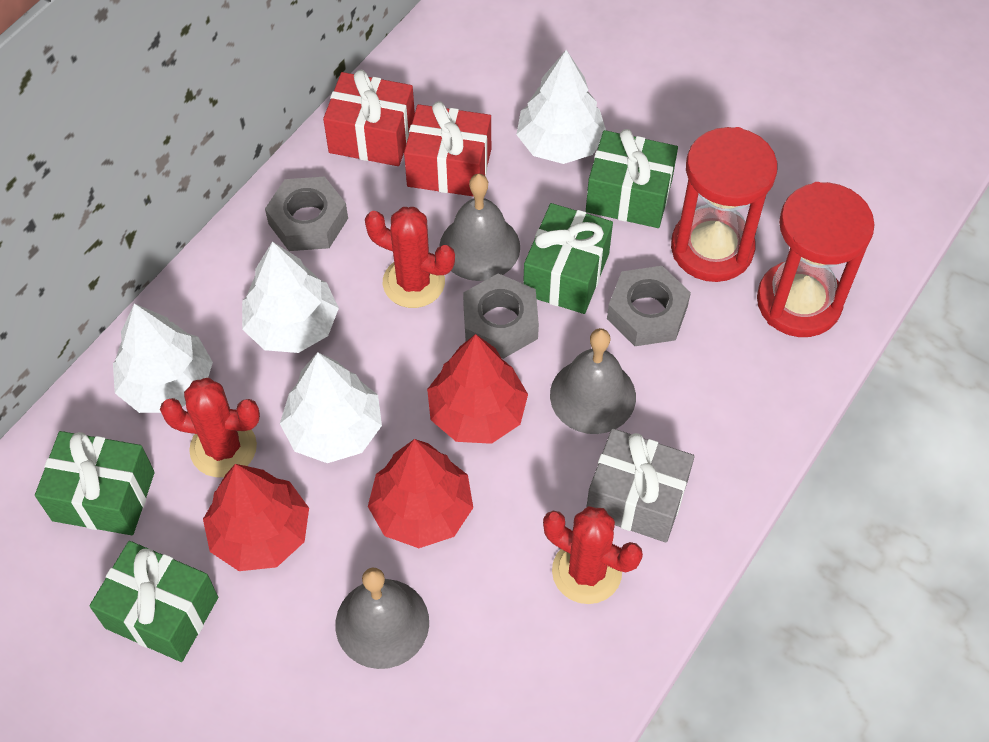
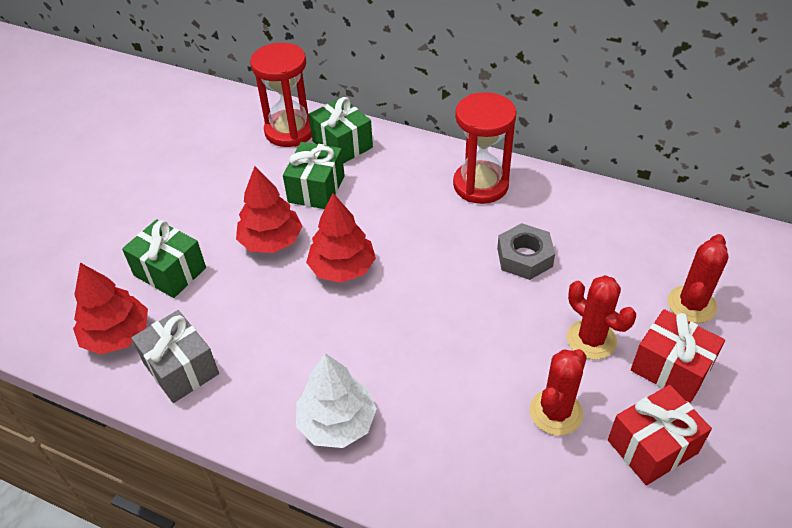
green gift: [35,431,155,535] [89,541,218,662] [523,203,613,314] [586,129,678,228] = 4 -> [122,220,206,298] [283,142,345,209] [309,97,373,164] = 3
grey bell: [335,568,429,669] [439,174,520,281] [550,328,636,434] = 3 -> none = 0
grey nut: [265,177,348,251] [463,273,539,359] [607,266,691,346] = 3 -> [497,223,555,280] = 1
white tree: [113,303,213,413] [242,241,339,353] [280,352,382,463] [516,50,606,164] = 4 -> [296,353,377,448] = 1

